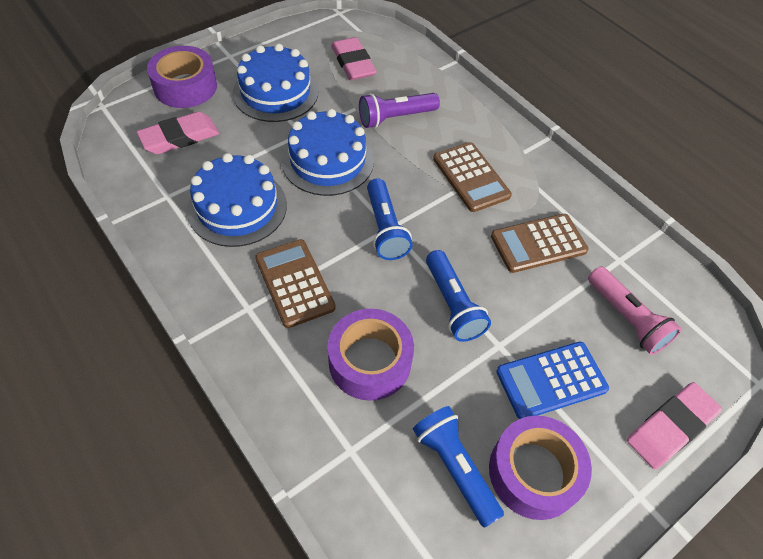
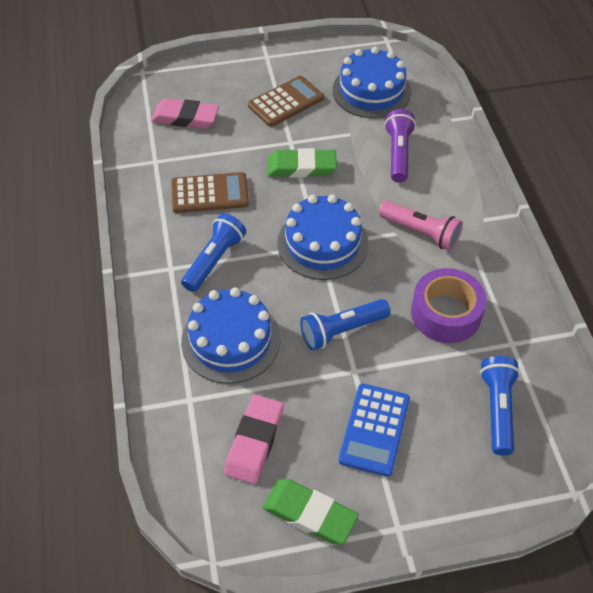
brown calculator: [255,239,336,328] [433,142,512,212] [491,214,589,273] = 3 -> [171,172,249,213] [248,76,324,127] = 2
green eraser: none = 0 -> [263,479,359,545] [267,148,337,178] = 2
pink eraser: [137,112,219,154] [331,37,376,80] [627,382,722,469] = 3 -> [151,98,219,129] [224,395,284,484] = 2
purple tape: [147,46,217,108] [328,309,414,401] [489,416,592,520] = 3 -> [411,268,487,343] = 1

